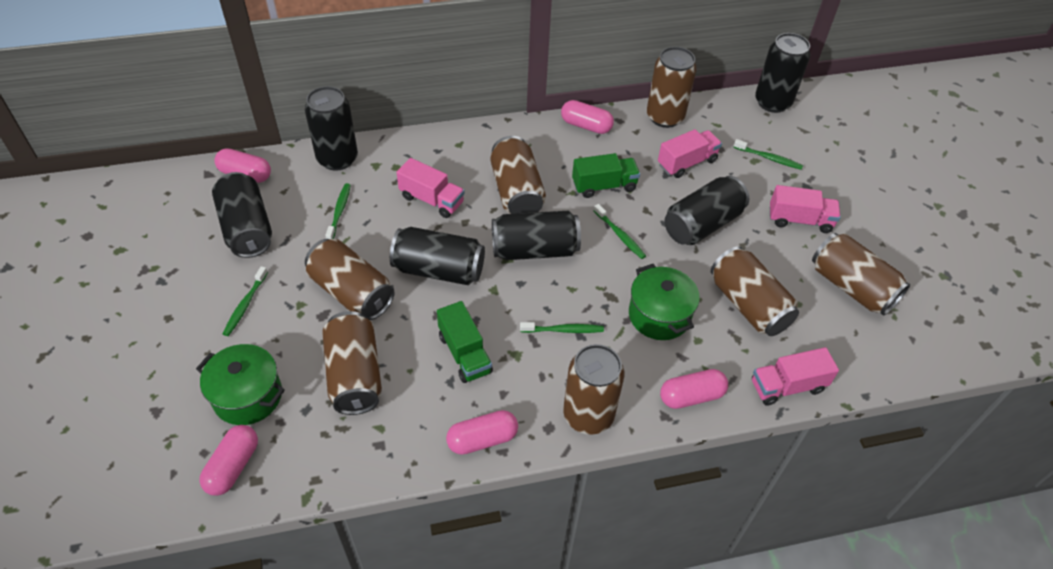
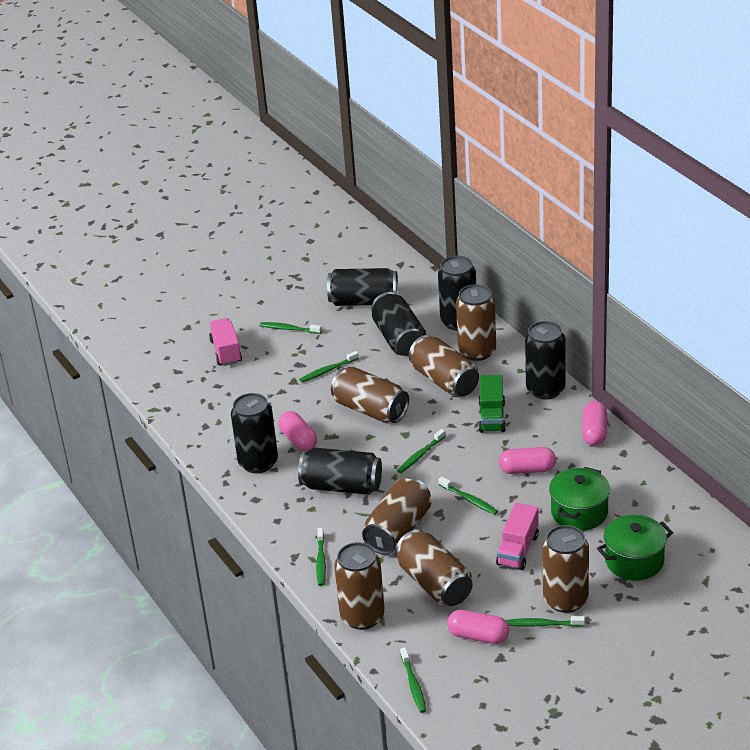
green toothbrush: [223,266,268,336] [325,183,351,239] [520,322,604,333] [594,204,646,259] [733,139,803,170] = 5 -> [259,322,322,334] [299,351,359,382] [316,528,326,586] [397,429,445,473] [400,647,426,713] [439,477,498,515] [505,616,585,627] = 7
green truck: [437,301,493,383] [572,153,640,198] = 2 -> [479,375,506,433] = 1
pink capsule: [199,425,258,496] [214,148,271,183] [446,410,518,455] [561,100,614,134] [660,369,728,409] = 5 -> [278,411,317,451] [447,610,509,644] [499,447,556,474] [582,401,607,445] = 4
pink truck: [397,158,465,218] [658,129,722,178] [752,347,839,406] [770,185,841,233] = 4 -> [209,318,242,366] [496,503,539,570] = 2

